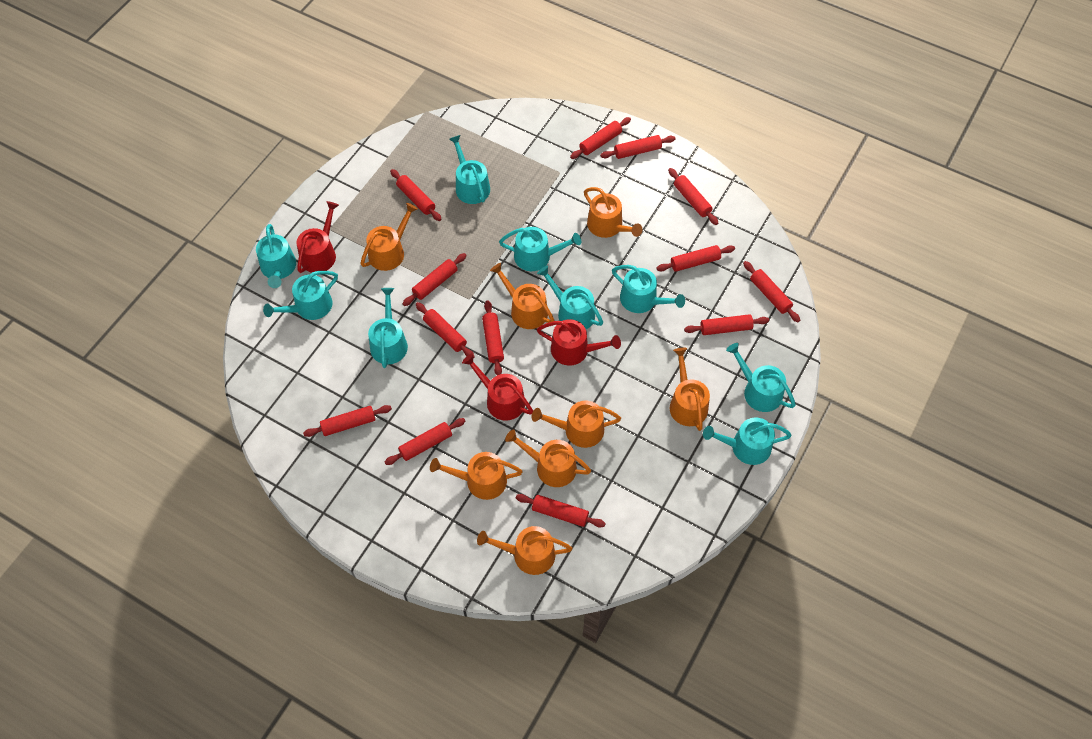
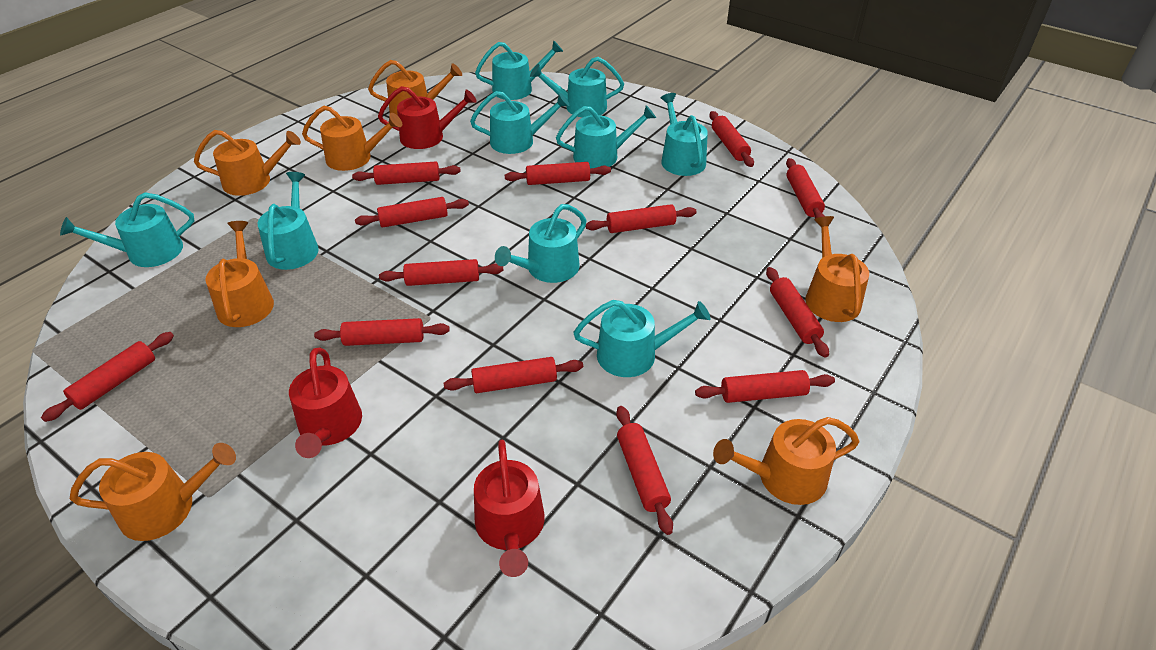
orange watering can: [360,203,418,271] [430,452,523,500] [477,526,572,575] [490,263,554,329] [505,430,591,487] [532,400,621,448] [584,187,642,238] [670,348,710,431] = 8 -> [70,443,236,541] [194,130,301,196] [205,221,274,327] [302,106,402,171] [368,60,462,116] [713,417,859,505] [805,216,869,322] = 7

